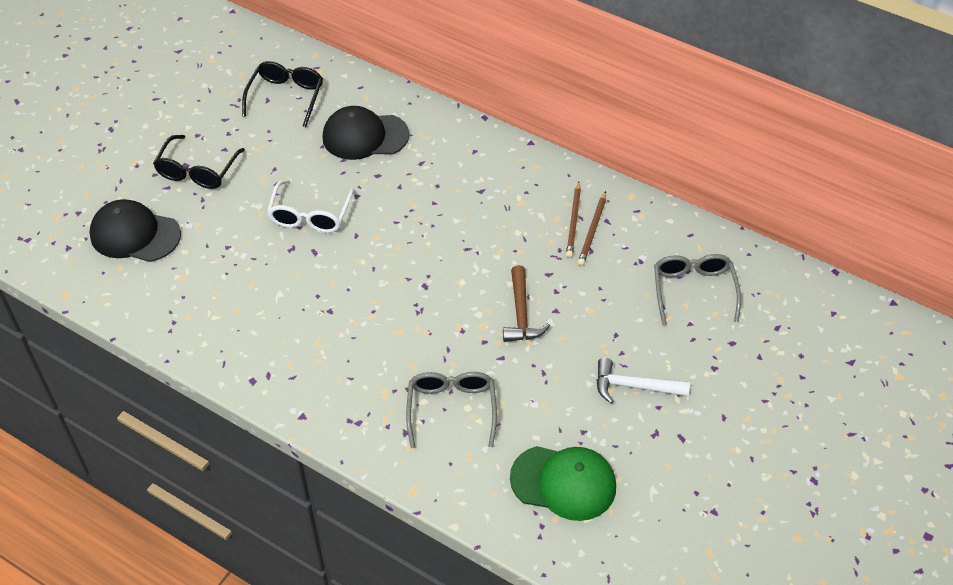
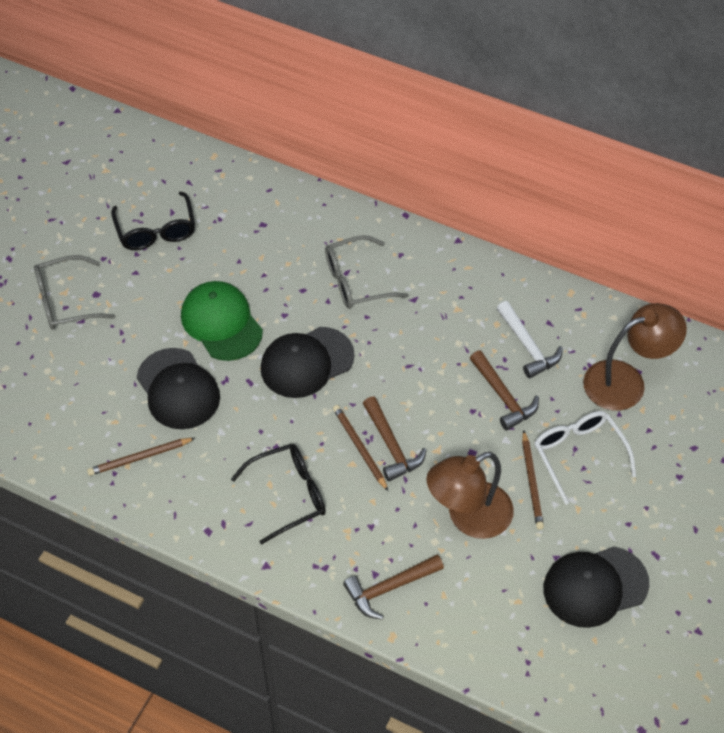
black cap: [89,199,181,262] [322,106,409,160] = 2 -> [137,348,220,429] [261,327,355,398] [543,547,649,628] = 3
brown hammer: [503,265,550,342] = 1 -> [343,555,444,620] [363,397,427,482] [470,351,539,431] = 3
brown lamp: none = 0 -> [426,452,514,539] [583,303,687,411] = 2
brown pencil: [566,182,581,258] [578,191,606,266] = 2 -> [87,438,195,476] [333,405,388,491] [522,430,544,529] = 3

